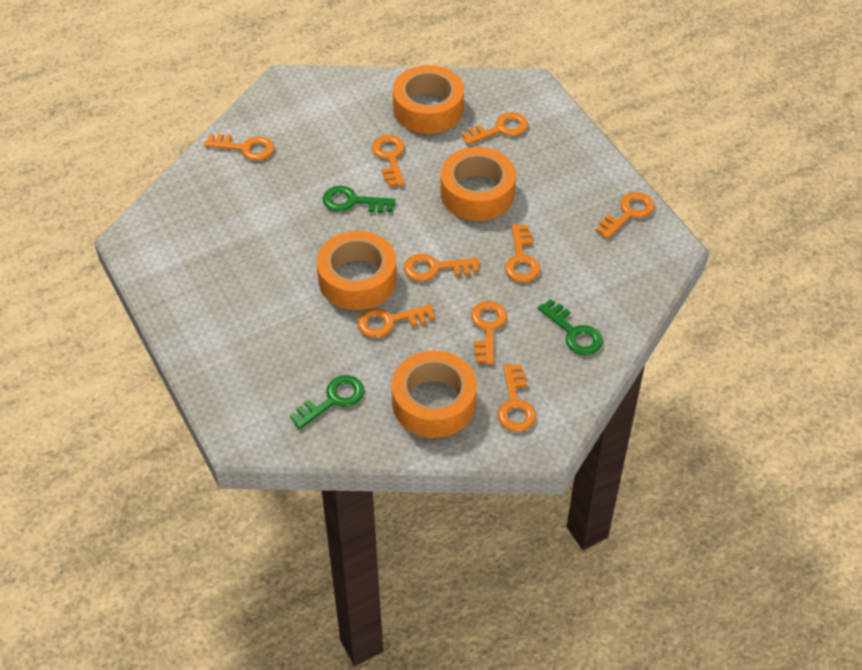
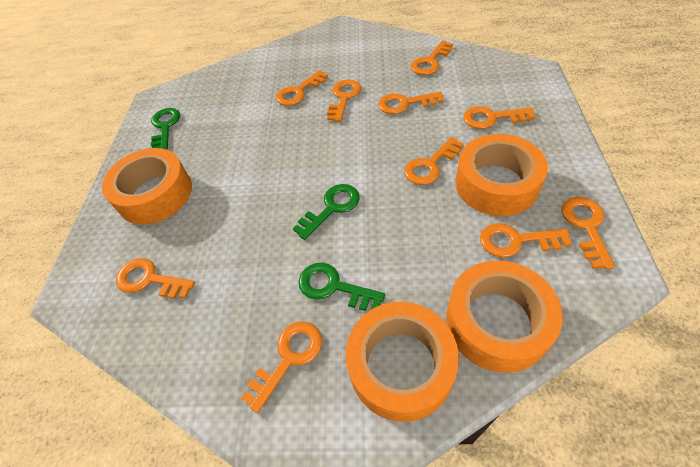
orange key: [204,134,274,161] [358,304,435,338] [372,135,405,187] [404,254,479,282] [461,112,528,145] [471,301,507,365] [498,364,536,432] [505,224,540,282] [596,192,655,239] = 9 -> [116,258,195,299] [241,322,322,413] [276,70,328,106] [327,79,361,122] [378,91,444,114] [404,137,464,185] [410,40,453,75] [463,106,535,129] [480,223,572,258] [562,197,615,269] = 10

